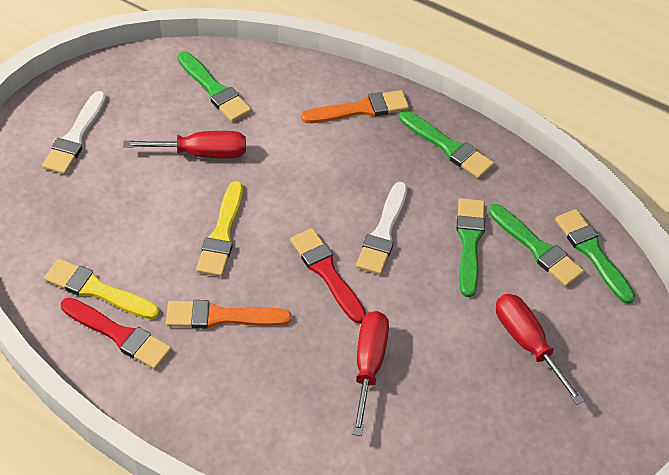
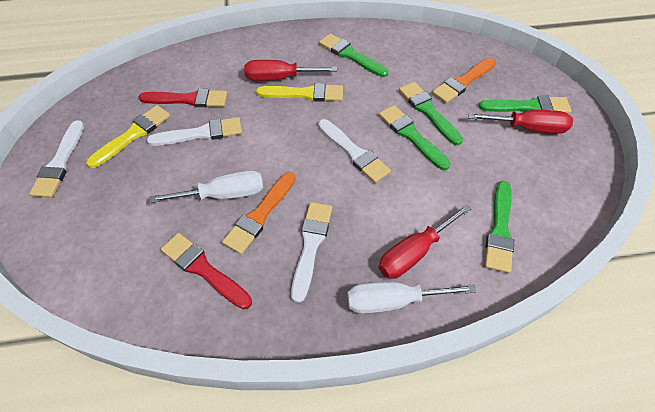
white brush: [42,91,106,174] [356,182,407,275] = 2 -> [29,120,84,198] [147,117,242,146] [291,202,332,303] [318,119,391,183] = 4
white screwdriver: none = 0 -> [149,170,263,203] [347,282,476,314] = 2

